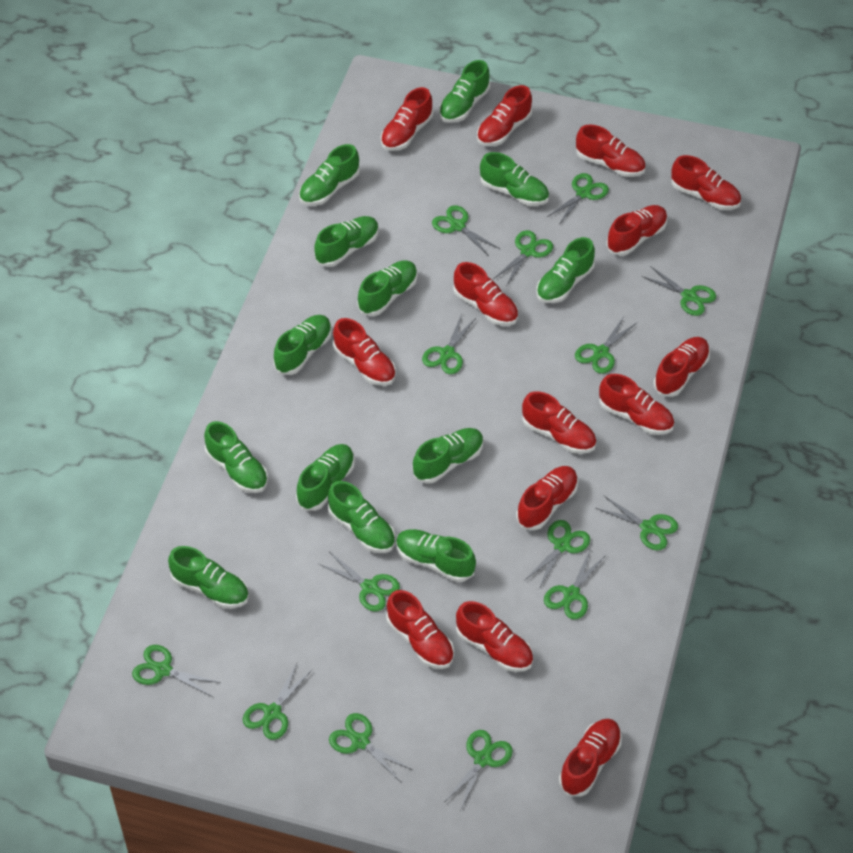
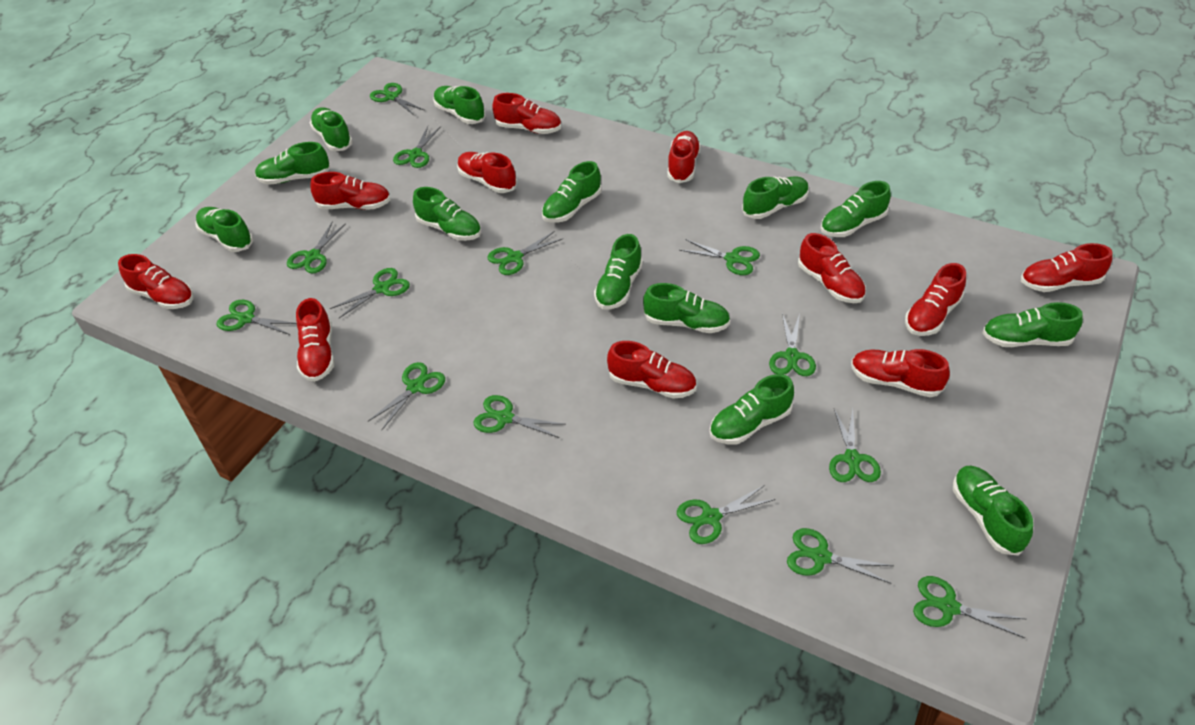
red shoe: [333,318,396,386] [381,87,433,151] [386,590,454,669] [453,262,518,326] [456,601,533,672] [477,85,532,146] [516,466,578,530] [522,391,596,454] [559,719,622,797] [576,124,646,177] [599,374,674,435] [606,205,667,256] [653,337,710,397] [671,155,741,210] = 14 -> [118,254,194,309] [296,298,334,382] [310,172,391,209] [457,152,517,193] [492,93,561,134] [607,341,696,399] [667,131,701,183] [798,233,866,303] [851,349,950,397] [905,263,966,336] [1021,243,1113,292] = 11

